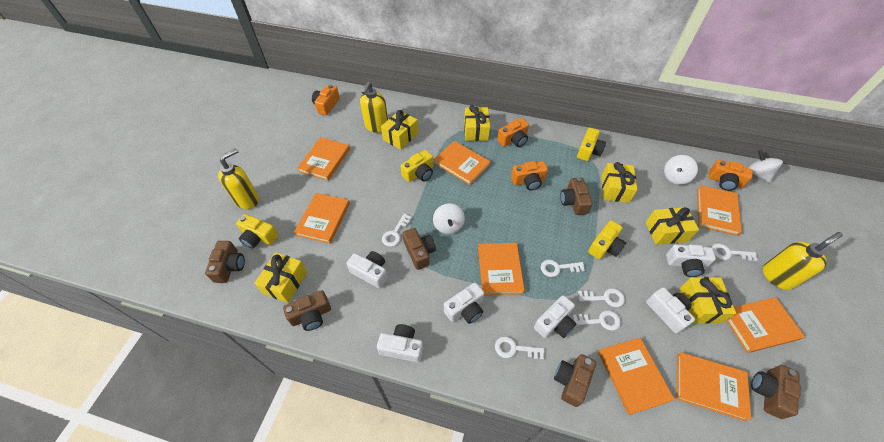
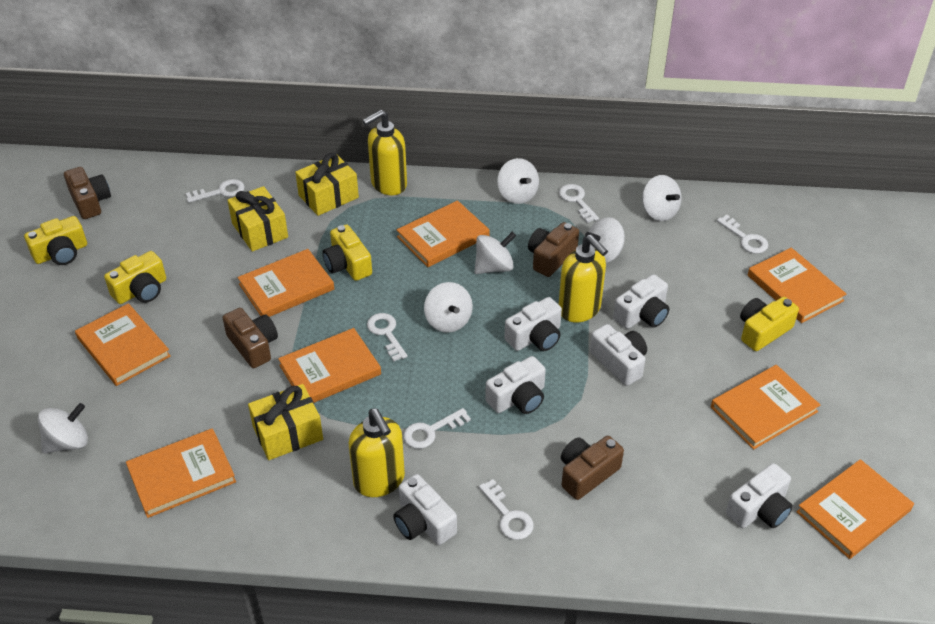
brown camera: [205,241,245,283] [283,290,331,331] [403,228,436,270] [554,354,596,407] [560,177,592,215] [751,365,801,419] = 6 -> [64,167,111,219] [223,308,278,368] [528,222,579,277] [561,436,624,500] = 4
orange camera: [312,85,340,115] [497,118,529,147] [511,161,548,190] [708,160,753,191] = 4 -> none = 0
white spinning top: [433,204,465,234] [664,155,698,185] [748,150,783,183] = 3 -> [38,403,88,454] [424,282,473,333] [474,232,516,274] [497,158,539,204] [585,217,625,263] [642,175,682,221] = 6
yellow gift: [254,252,307,303] [381,110,418,150] [464,105,490,141] [601,162,637,203] [646,207,699,245] [679,277,736,323] = 6 -> [227,186,288,252] [248,384,323,460] [295,153,359,216] = 3

